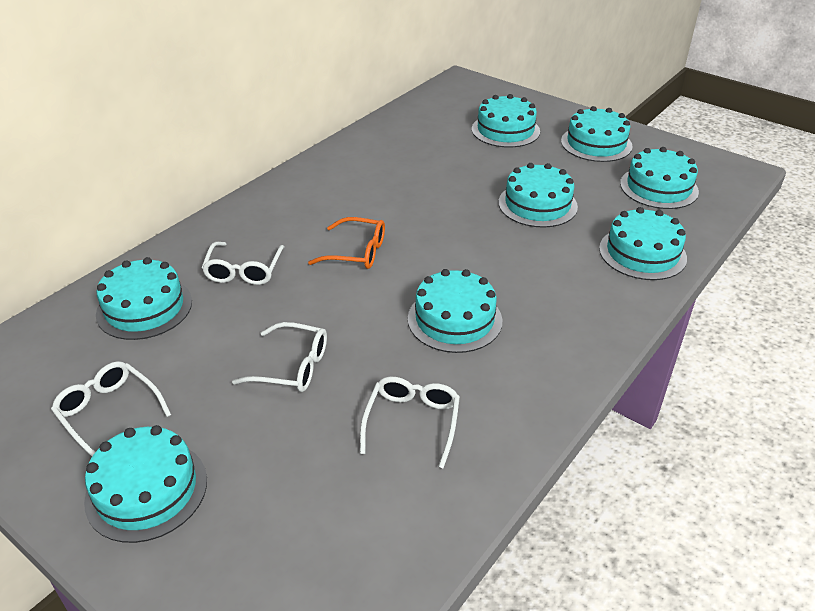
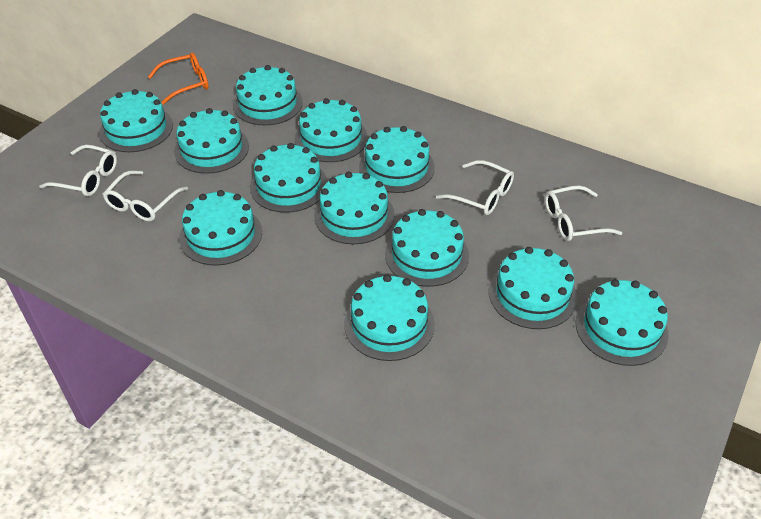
turquoise cake: [84,425,207,543] [96,257,192,340] [408,269,502,353] [472,94,540,147] [499,163,578,228] [561,106,633,162] [599,207,687,280] [620,147,699,209] = 8 -> [99,89,173,152] [174,108,249,174] [179,190,262,266] [233,65,303,125] [250,143,327,213] [295,98,368,162] [314,172,395,244] [344,274,435,361] [359,126,435,193] [385,209,469,287] [489,247,577,329] [575,279,669,366] = 12

